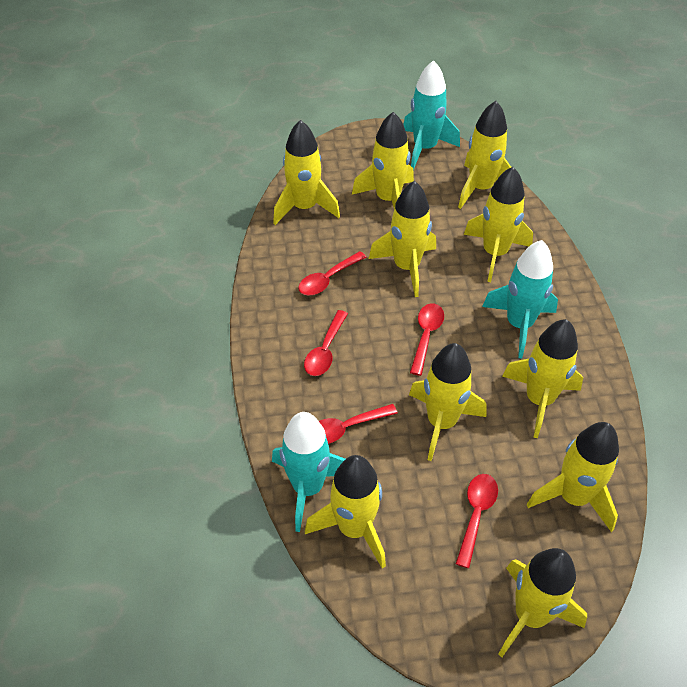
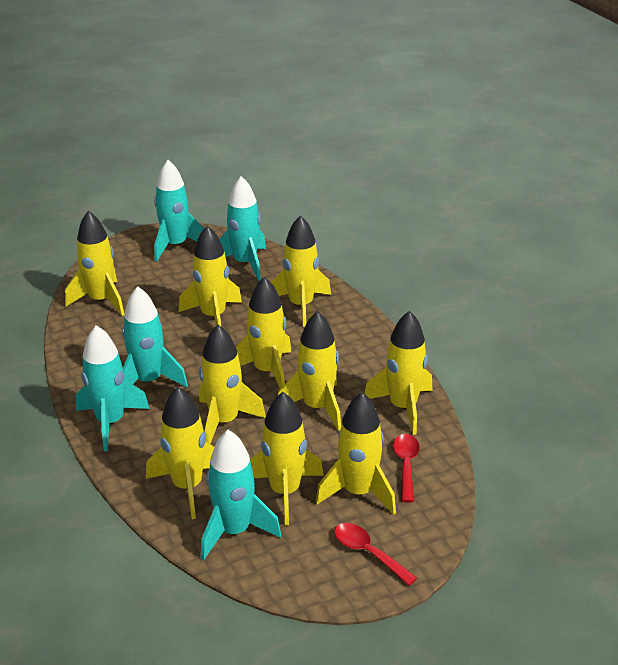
red spoon: [298,251,366,295] [304,310,348,376] [319,404,398,444] [410,303,444,376] [456,474,498,568] = 5 -> [334,523,417,586] [393,434,420,503] = 2
turquoise rocket: [272,412,345,532] [403,60,460,170] [482,240,558,358] = 3 -> [76,325,150,451] [122,286,188,387] [154,160,204,262] [201,430,281,560] [219,176,266,281] = 5

